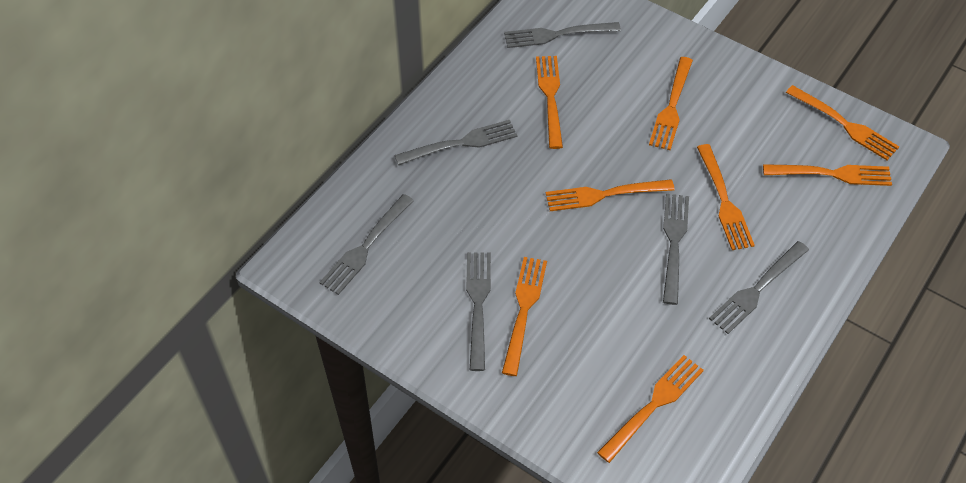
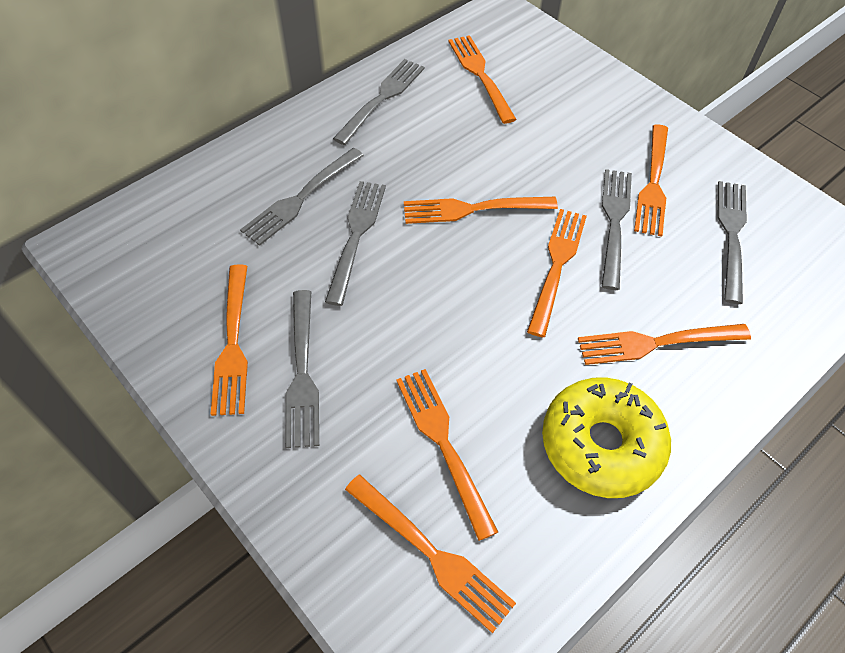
yellow donut: none = 0 -> [542,377,671,498] = 1

